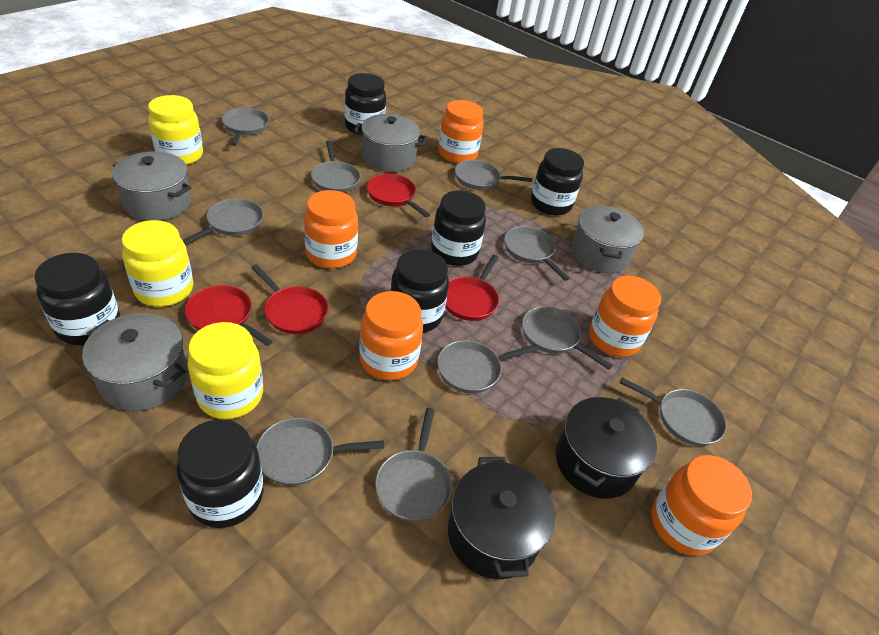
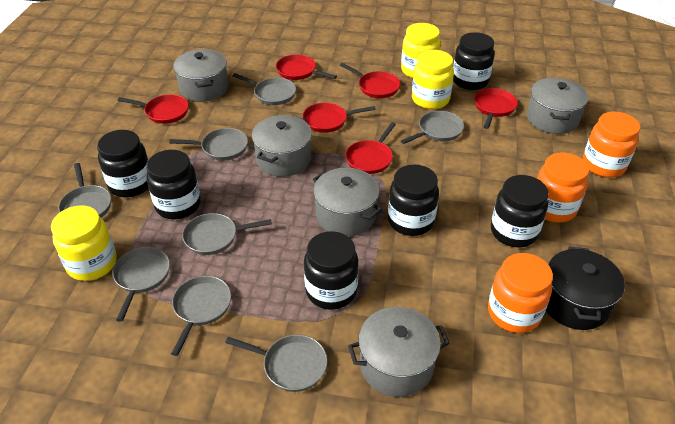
black pot: [448,457,555,579] [556,397,657,499] = 2 -> [546,247,625,330] = 1
grey pan: [183,198,264,245] [222,108,269,146] [256,418,384,486] [311,140,361,193] [375,408,452,522] [437,340,539,393] [455,160,532,190] [504,226,570,281] [522,306,613,370] [620,377,727,446] = 10 -> [58,163,111,218] [112,247,170,321] [169,128,248,161] [171,276,231,356] [182,213,272,255] [225,335,327,392] [232,73,296,105] [401,111,464,144] = 8
grey pot: [82,313,188,411] [112,152,191,221] [354,114,427,172] [571,206,644,273] = 4 -> [173,49,229,102] [252,115,312,177] [313,168,382,236] [348,307,450,397] [527,78,589,134] = 5
orange jar: [304,190,358,269] [359,291,423,381] [438,100,484,164] [589,276,661,357] [651,455,752,556] = 5 -> [488,253,553,333] [537,152,589,223] [583,112,640,178] = 3
red pan: [185,285,273,346] [251,264,329,334] [367,174,430,217] [445,255,499,321] = 4 -> [117,94,189,124] [276,54,337,80] [303,103,376,133] [340,63,400,98] [345,122,396,174] [474,88,518,129] = 6

